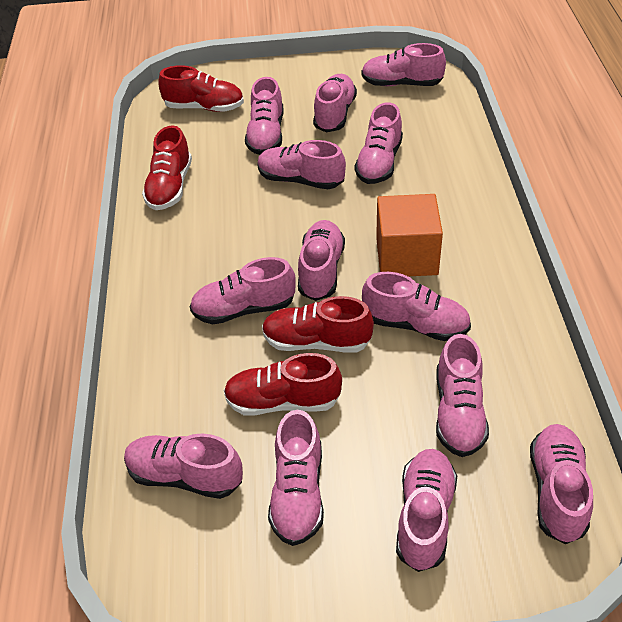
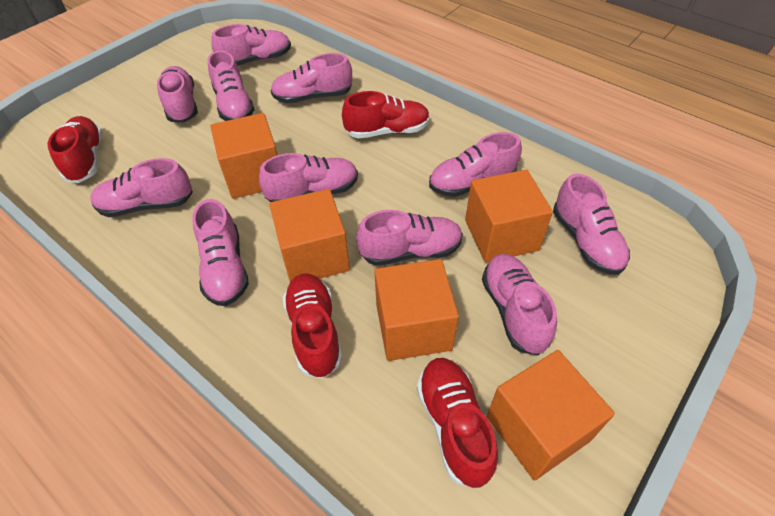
orange cube: [376,194,443,276] = 1 -> [210,113,277,199] [269,189,350,282] [374,259,459,361] [465,170,553,263] [487,350,615,481] = 5
pink shoe: [124,434,243,499] [190,257,296,324] [245,77,283,155] [257,140,346,189] [268,410,324,546] [298,220,345,301] [313,74,357,132] [355,102,403,184] [361,43,446,86] [362,272,471,341] [396,449,457,572] [436,334,489,457] [530,424,593,544] = 13 -> [90,158,193,217] [157,66,198,123] [192,199,249,306] [208,50,255,121] [211,24,291,66] [259,153,358,202] [270,53,352,103] [356,210,463,266] [429,132,522,197] [482,254,557,355] [553,174,630,275] = 11

